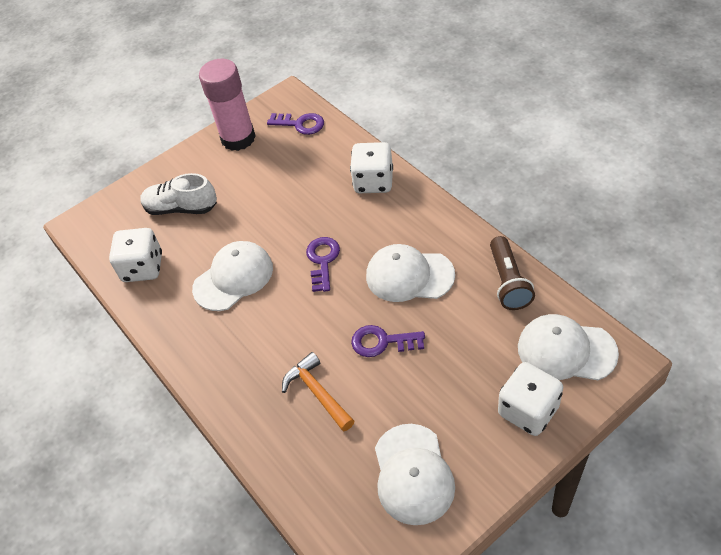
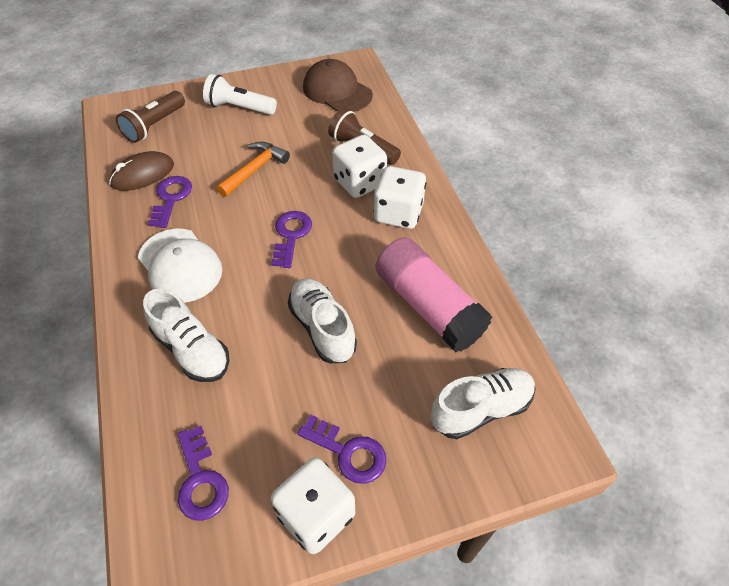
brown cap: none = 0 -> [303,59,373,112] = 1
brown flashlight: [490,236,535,310] = 1 -> [116,91,185,143] [328,108,401,165] = 2
brown mouse: none = 0 -> [109,151,174,191] = 1
purple key: [267,113,324,135] [306,237,340,292] [351,325,425,357] = 3 -> [148,176,192,228] [178,426,229,521] [271,211,312,268] [298,415,387,484] = 4
white cap: [192,241,273,311] [366,244,455,302] [375,424,455,525] [518,314,619,380] = 4 -> [138,229,222,303] = 1
white flashlight: none = 0 -> [203,74,277,115] = 1
white shoe: [140,173,217,215] = 1 -> [143,289,229,382] [288,278,357,364] [431,368,536,439] = 3

